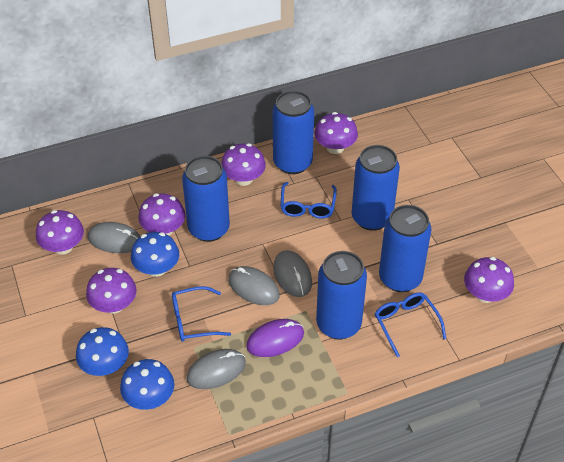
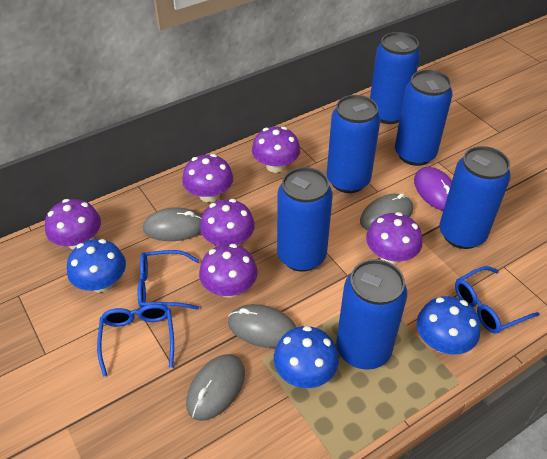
blue can: [182,156,230,242] [273,91,314,174] [316,251,367,339] [352,145,400,231] [379,205,431,292] = 5 -> [277,167,333,272] [327,95,380,193] [336,259,407,370] [370,32,420,124] [395,70,453,166] [439,146,511,249] = 6

